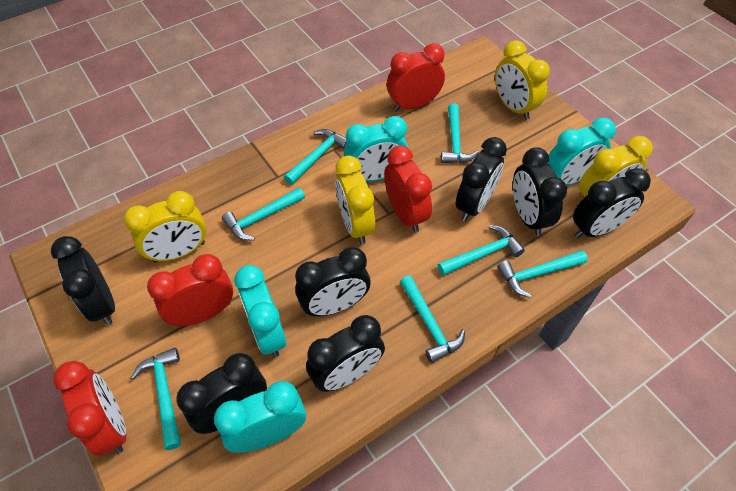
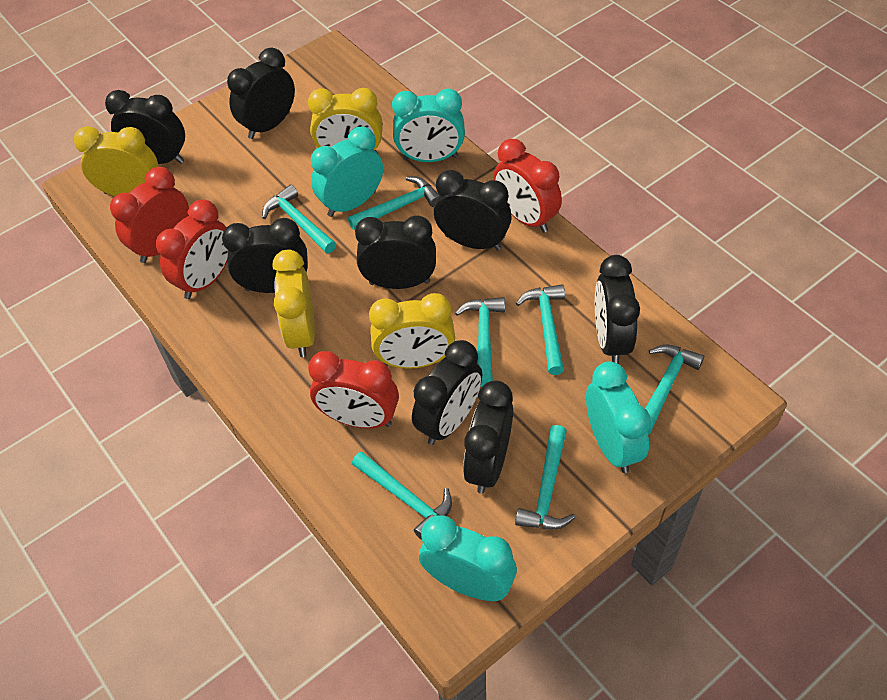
black clock: [51,236,115,325] [176,353,267,434] [295,247,371,316] [306,315,385,392] [456,137,507,221] [513,147,567,236] [573,168,651,238] = 7 -> [105,90,185,164] [222,218,308,293] [227,48,295,139] [355,216,436,289] [412,340,482,445] [434,170,512,250] [463,380,513,494] [595,255,640,364] = 8

